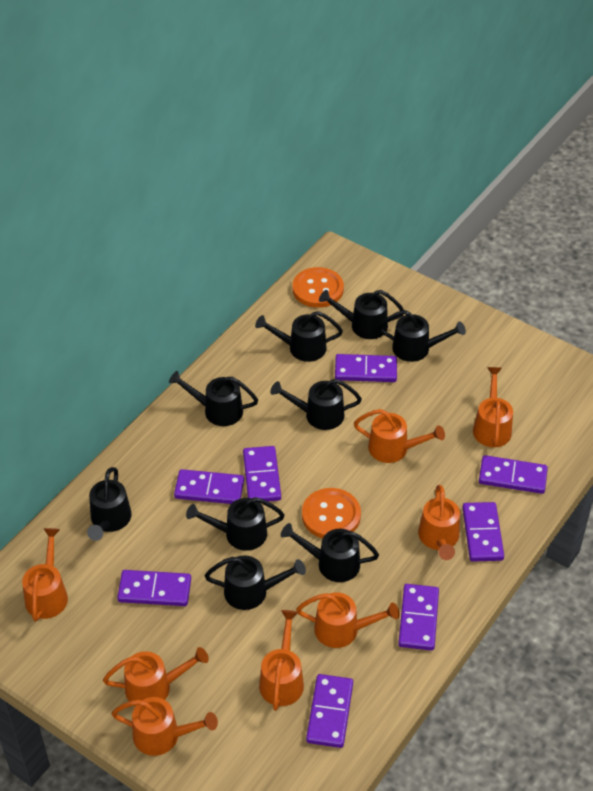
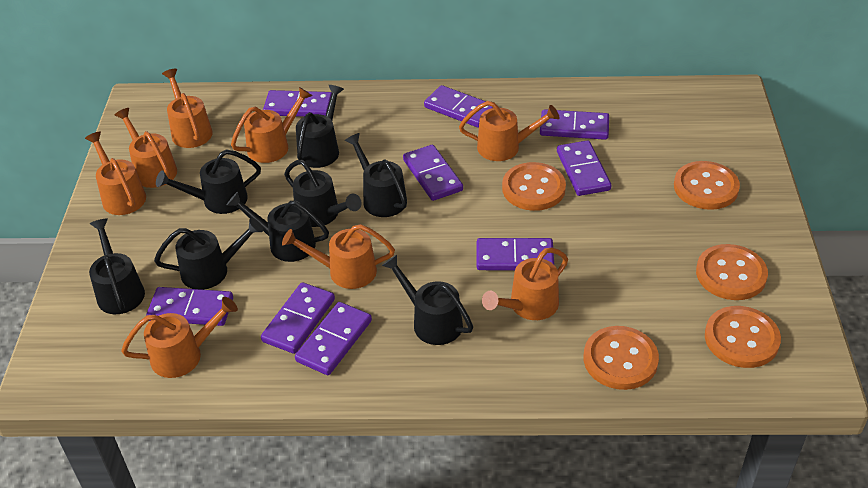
black watering can: [87,467,132,541] [169,371,258,426] [186,497,285,551] [205,555,306,610] [255,311,343,362] [270,379,362,430] [281,523,379,582] [319,290,404,339] [378,310,466,362] = 9 -> [89,219,145,314] [154,218,263,290] [156,149,261,214] [227,191,329,262] [284,160,361,227] [296,85,344,168] [345,133,407,217] [382,255,473,345] = 8
orange button: [293,267,344,308] [302,488,361,539] = 2 -> [502,162,566,211] [584,326,659,390] [674,161,740,210] [696,244,768,300] [705,306,781,368] = 5
purple domino: [117,570,191,606] [174,469,244,504] [243,446,281,502] [306,674,353,748] [335,354,397,382] [398,584,439,651] [463,502,504,562] [479,455,548,494] = 8 -> [146,287,233,326] [261,282,335,354] [263,90,332,117] [295,302,372,375] [403,145,463,201] [424,85,493,128] [477,238,554,270] [540,109,609,140] [557,140,611,196] = 9

